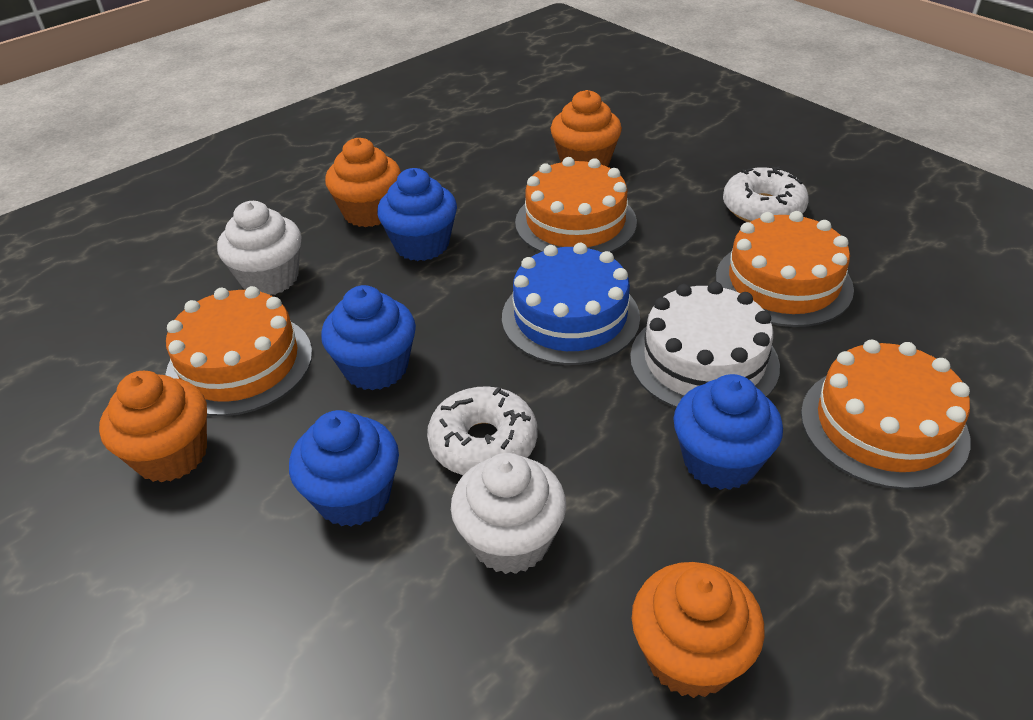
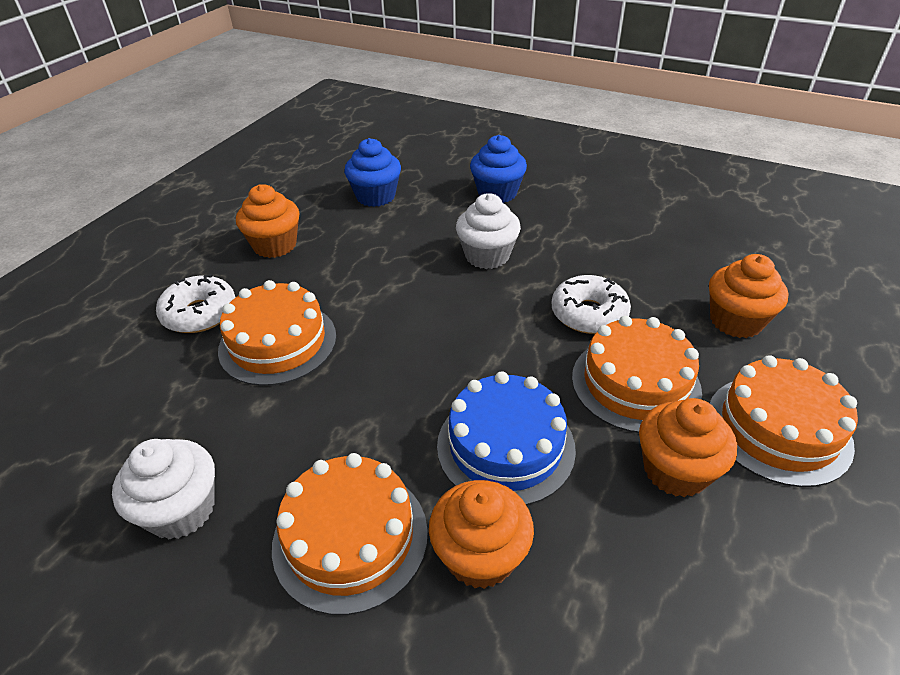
blue cupcake: [289,410,399,527] [321,285,416,390] [377,168,457,261] [673,374,783,490] = 4 -> [344,138,401,207] [470,135,527,203] = 2
white cake: [630,282,780,408] = 1 -> none = 0

